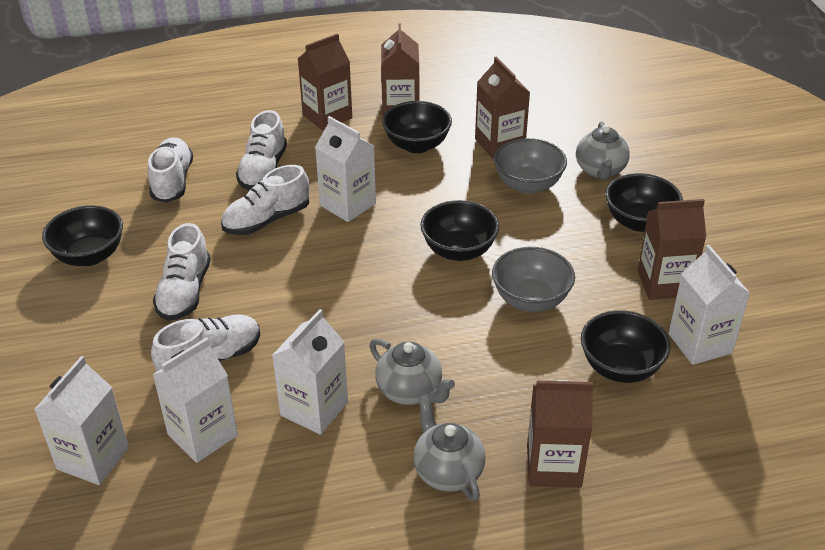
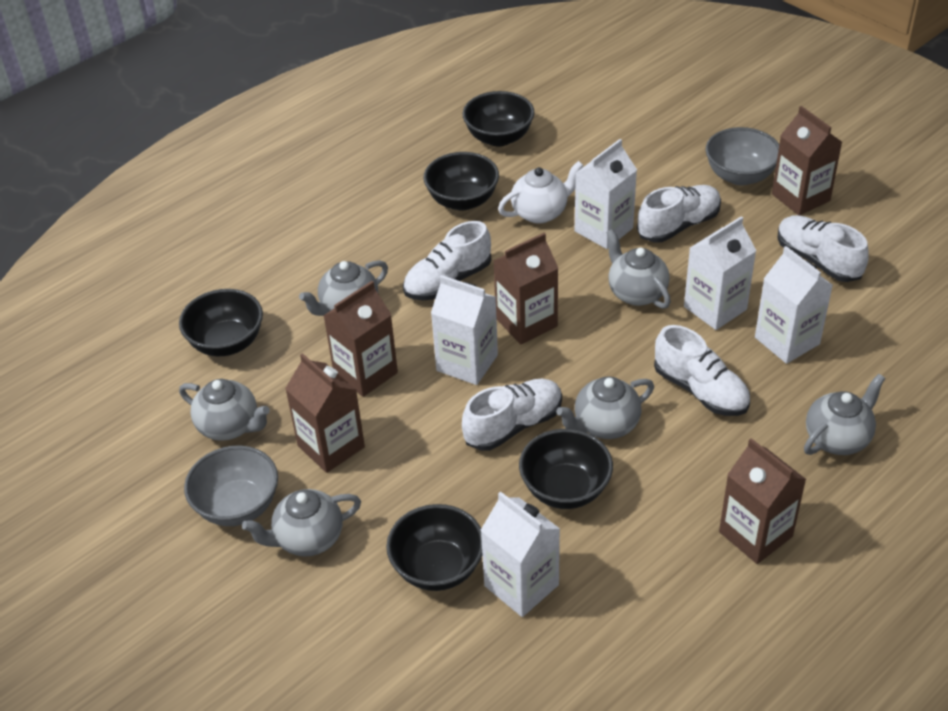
grey teapot: [369,338,455,405] [413,394,486,501] [576,121,630,180] = 3 -> [179,379,270,441] [242,489,361,557] [299,260,388,316] [556,377,654,439] [606,229,671,309] [804,374,885,455] = 6
white teapot: none = 0 -> [498,161,584,224] = 1

